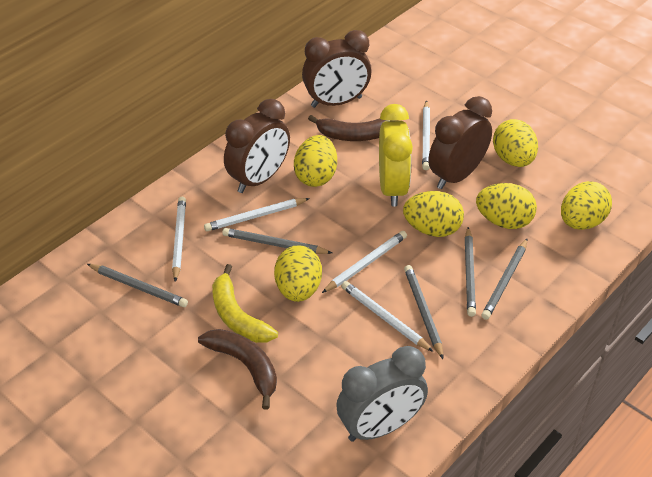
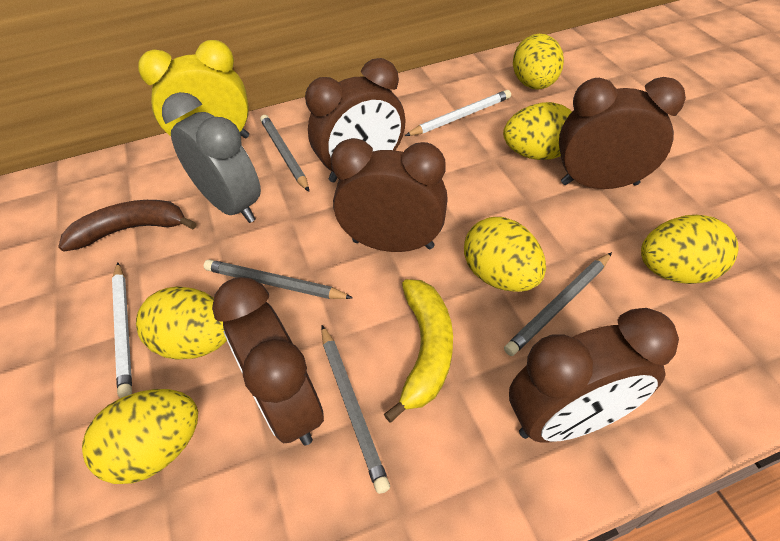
brown banana: [198,329,277,410] [308,115,399,141] = 2 -> [58,200,197,252] = 1
brown clock: [224,99,290,193] [302,30,372,108] [428,96,492,189] = 3 -> [212,277,324,446] [305,58,406,182] [331,138,448,252] [509,308,679,443] [559,77,686,189] = 5
grey pencil: [87,264,188,307] [222,228,332,254] [404,265,443,359] [465,227,476,317] [481,239,527,320] = 5 -> [204,259,353,299] [260,115,309,192] [321,325,390,494] [504,252,612,356] = 4
white pencil: [172,197,186,282] [204,198,310,231] [322,231,407,293] [341,281,433,352] [422,100,430,170] = 5 -> [112,262,132,398] [405,90,511,136] = 2

